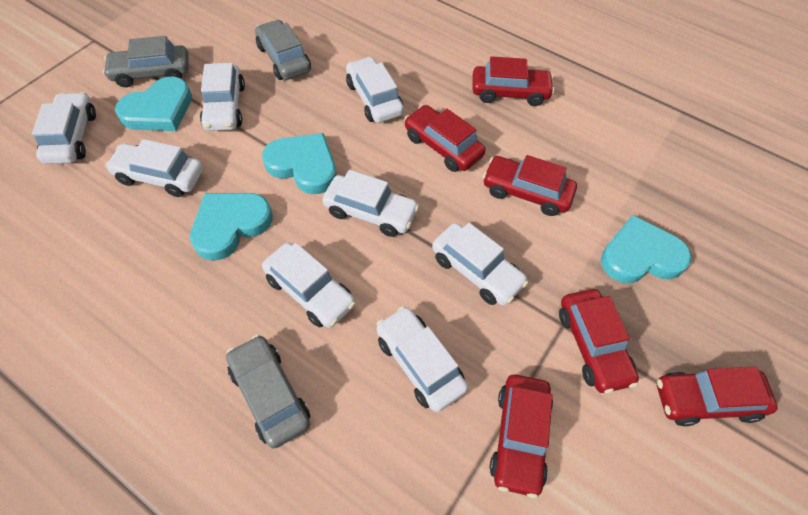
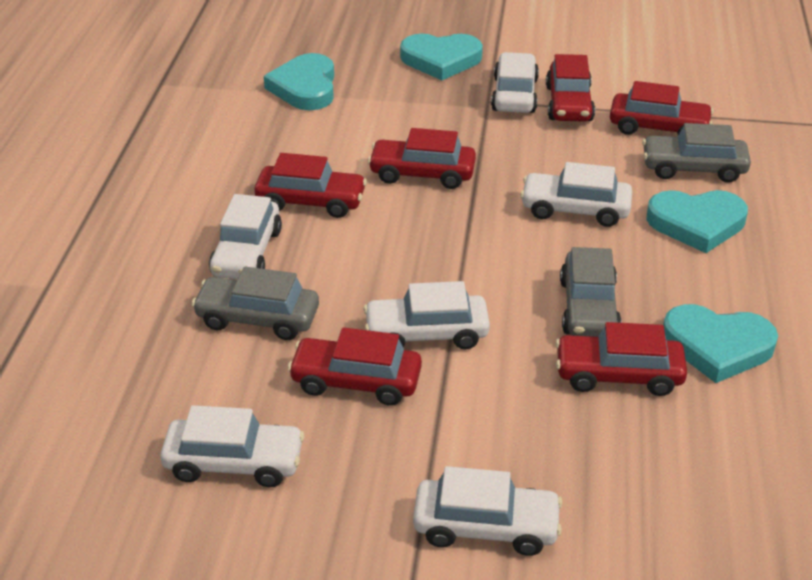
white car: [32,92,96,164] [105,139,203,197] [200,63,245,131] [262,243,356,328] [323,170,419,237] [346,57,404,123] [376,306,468,412] [432,223,529,305] = 8 -> [160,405,305,487] [209,194,282,279] [363,281,490,349] [413,466,563,556] [491,52,539,113] [520,162,632,227] = 6

